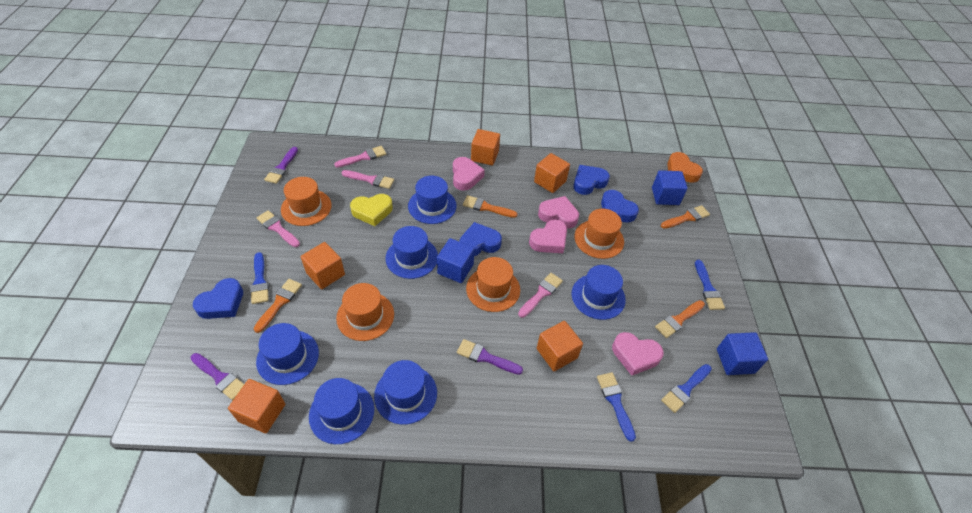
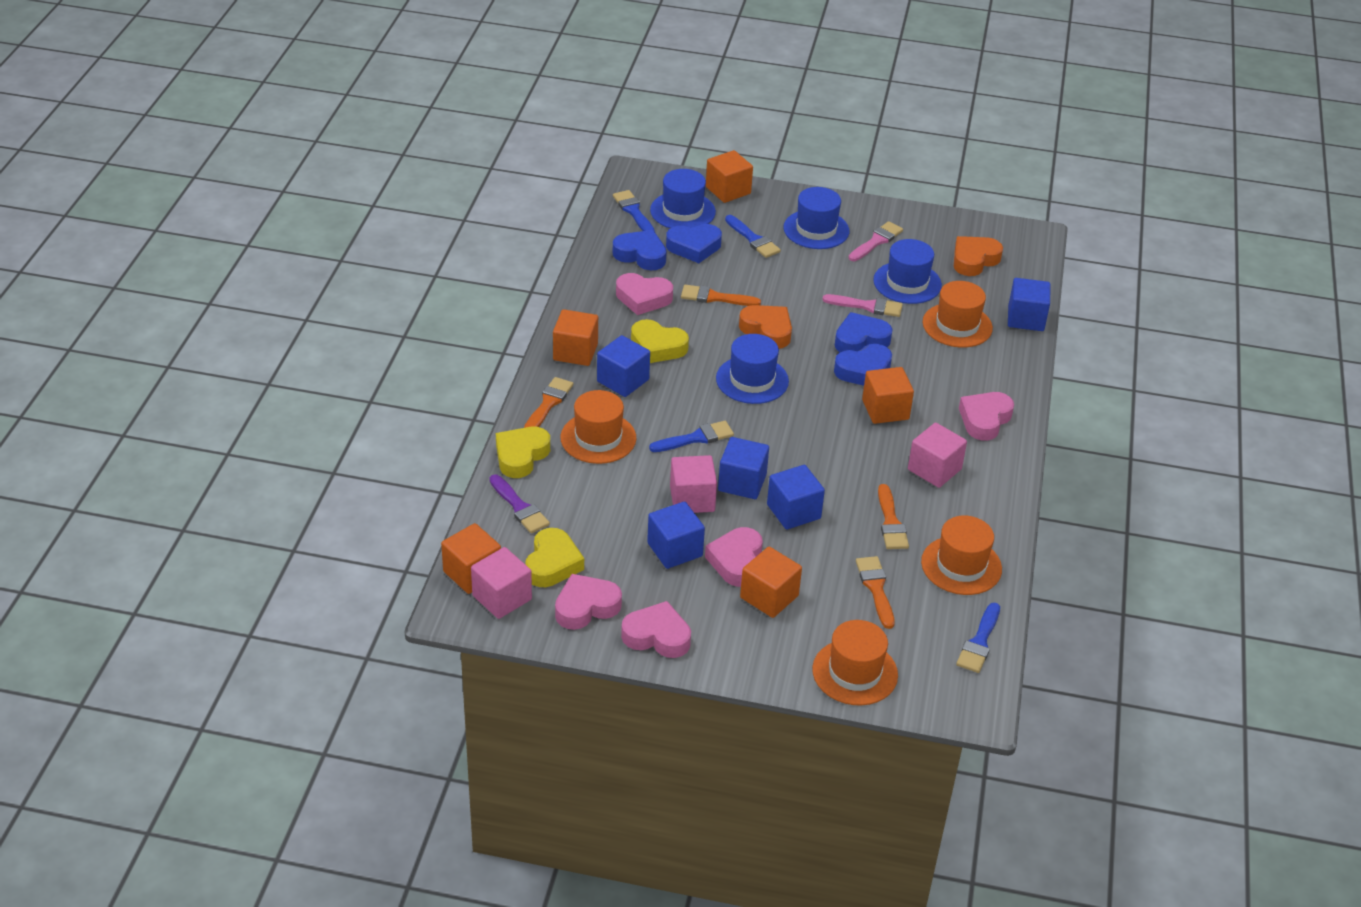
blue cube: [437,238,474,283] [652,170,688,205] [717,332,768,375] = 3 -> [597,335,650,397] [647,501,705,569] [718,437,769,499] [767,465,825,530] [1008,278,1050,331] = 5
blue hat: [256,323,319,385] [309,378,374,444] [374,360,437,425] [385,226,438,279] [408,176,457,224] [572,265,626,320] = 6 -> [650,169,716,228] [716,334,789,404] [783,187,849,249] [873,239,942,304] = 4
orange heart: [667,152,703,183] = 1 -> [739,305,792,349] [954,236,1003,276] = 2
pink brush: [256,210,300,247] [334,146,386,167] [341,170,394,189] [518,273,563,318] = 4 -> [822,294,903,317] [848,221,903,261] = 2
pink cube: none = 0 -> [471,547,532,619] [670,455,717,513] [908,423,967,488] = 3
pink heart: [453,157,485,191] [529,220,567,253] [538,196,579,229] [612,332,664,376] = 4 -> [555,574,622,630] [616,273,673,315] [621,601,691,658] [705,527,763,587] [959,392,1014,441] = 5
purple brush: [190,353,244,400] [264,147,298,184] [457,339,523,375] = 3 -> [489,474,550,533] = 1
yellow heart: [350,194,393,226] = 1 -> [496,427,550,478] [525,528,584,587] [631,319,689,363] = 3

